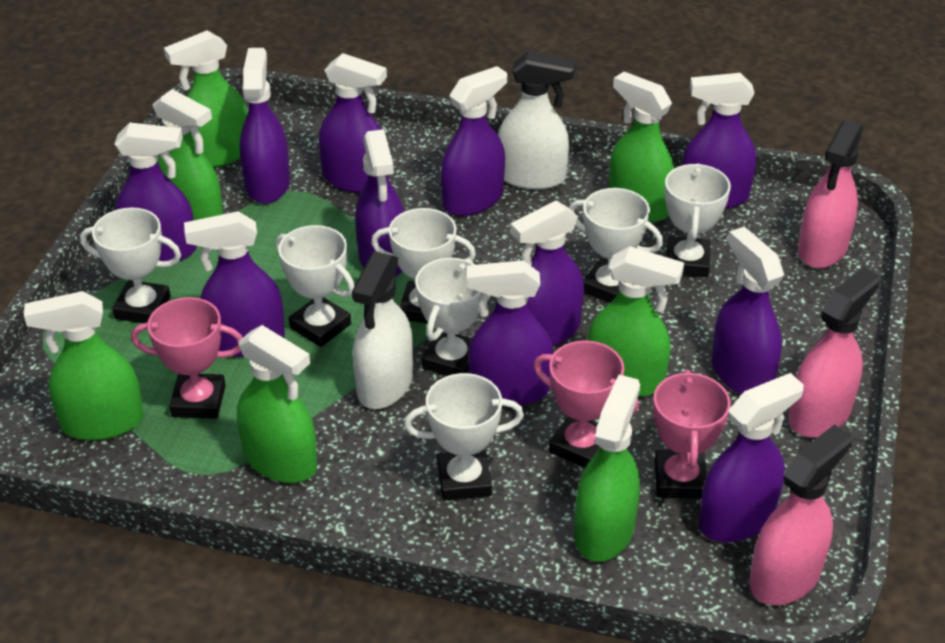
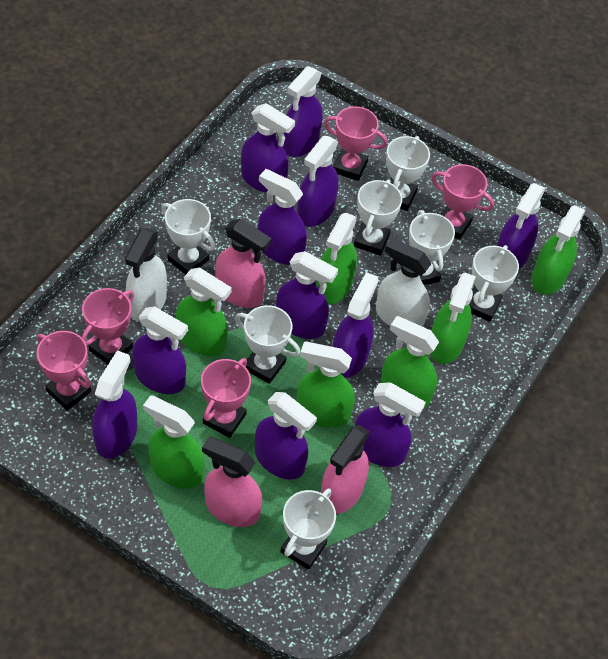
pink trophy: [131,297,243,419] [533,341,639,468] [653,370,731,499] = 3 -> [36,331,91,411] [82,288,134,364] [201,358,251,438] [324,106,388,181] [431,164,494,240] = 5

